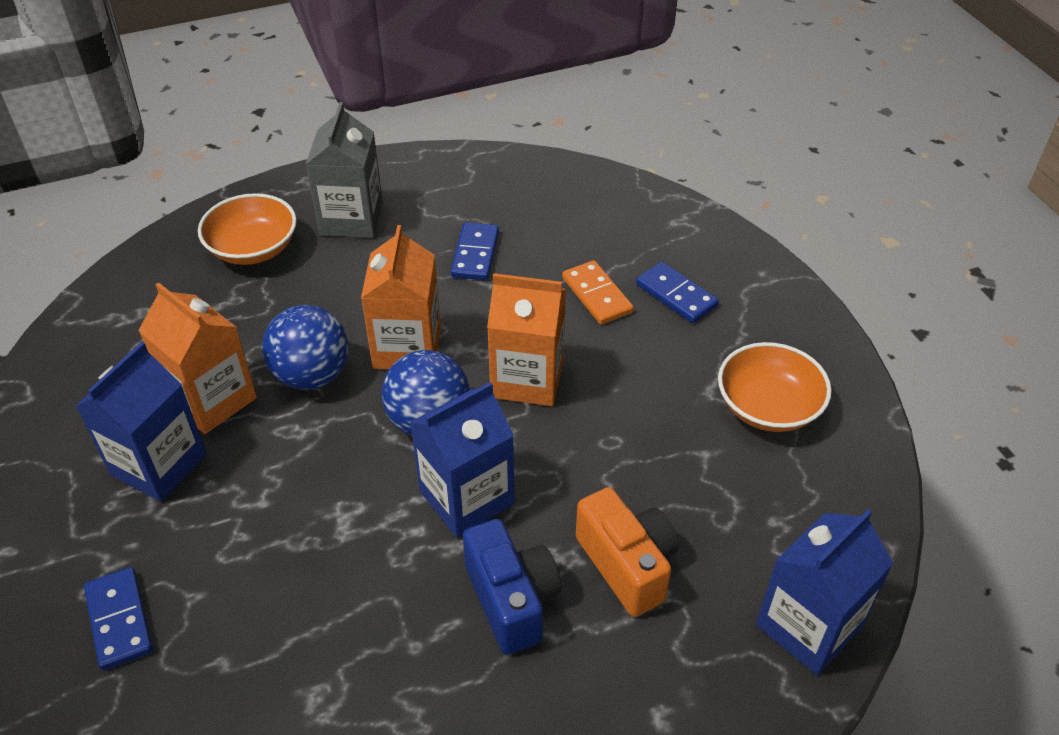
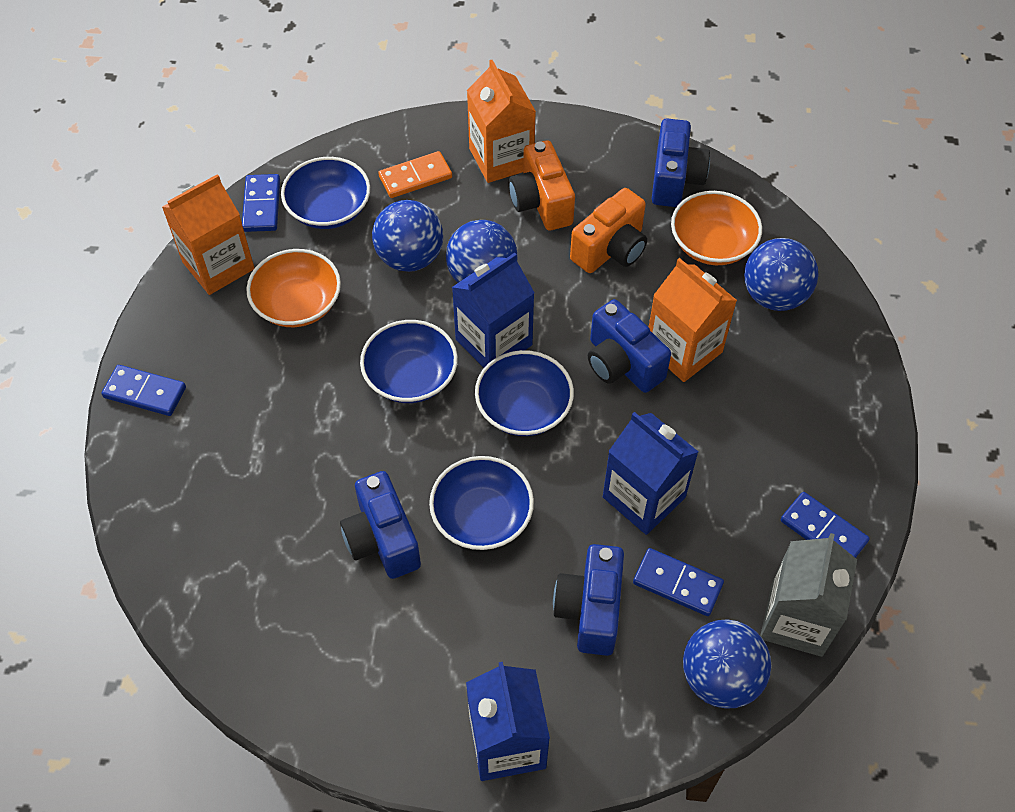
blue ball: [262,305,349,390] [381,350,469,436] = 2 -> [372,200,443,272] [446,220,518,283] [683,619,772,709] [744,238,819,311] = 4
blue bowl: none = 0 -> [281,157,370,229] [360,320,458,403] [429,456,534,550] [475,350,574,436] = 4
blue camera: [463,519,561,655] = 1 -> [340,471,421,579] [553,544,624,656] [588,299,671,393] [652,118,710,207] = 4
blue domino: [84,567,153,670] [451,222,499,280] [636,261,719,323] = 3 -> [102,365,186,416] [242,174,280,232] [633,548,724,616] [780,492,869,558] = 4
orange camera: [576,487,679,617] = 1 -> [509,140,575,230] [570,188,647,273] = 2

